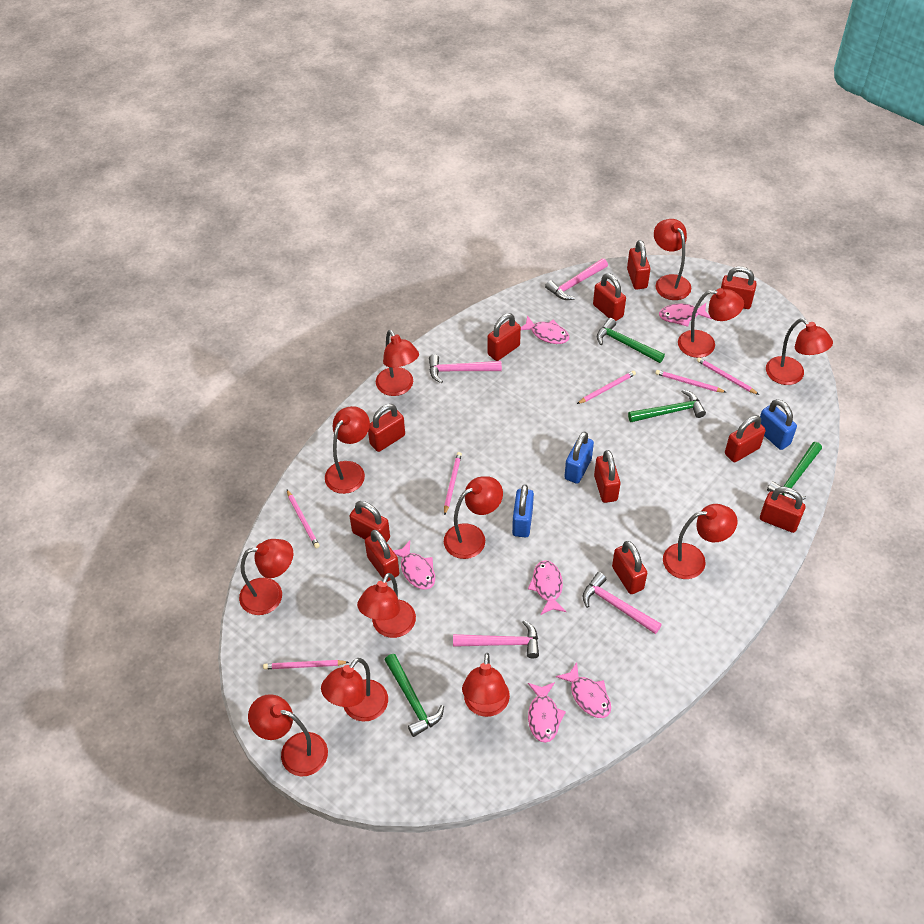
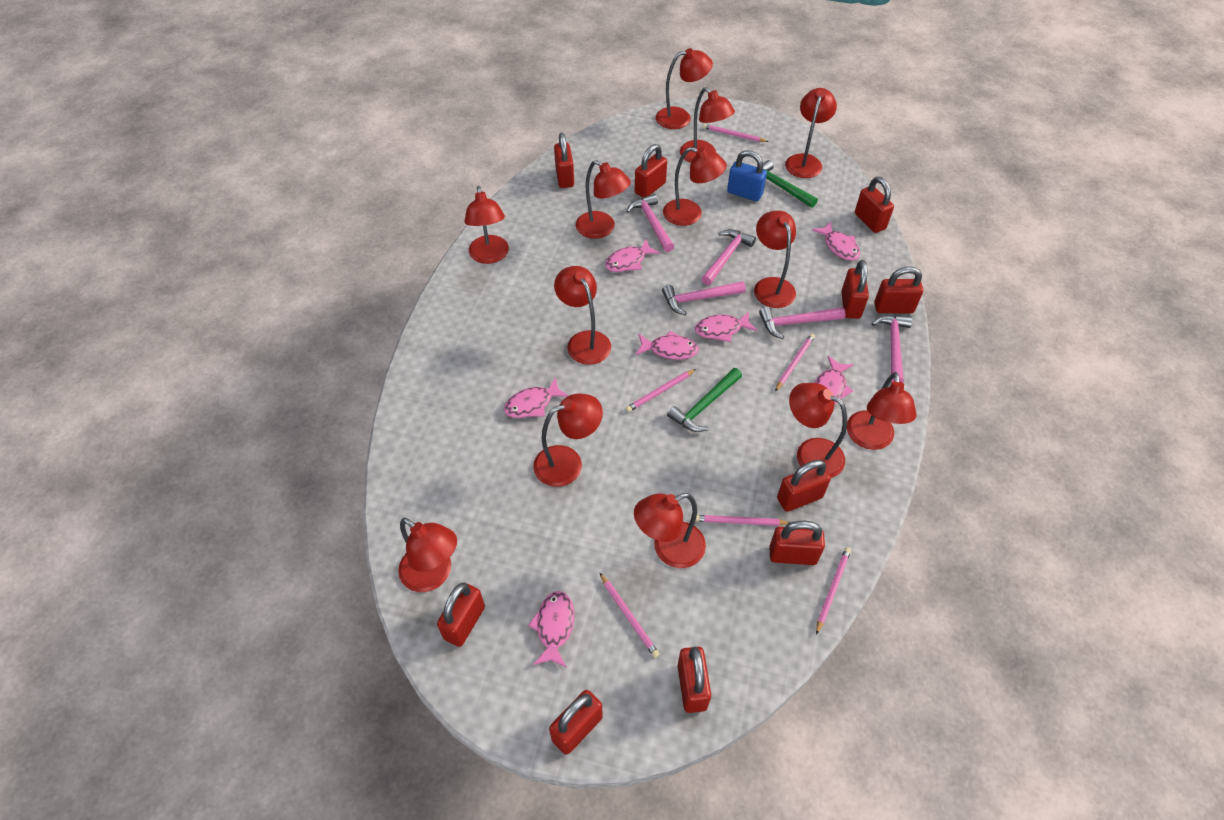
blue padlock: [512,484,534,538] [564,431,594,484] [760,399,797,450] = 3 -> [727,150,767,202] = 1
green hammer: [385,654,444,737] [597,318,665,363] [628,389,706,422] [767,442,822,500] = 4 -> [667,368,742,432] [763,160,818,208] = 2
pink fish: [393,541,435,590] [521,315,569,344] [528,560,567,615] [528,682,566,743] [556,662,611,718] [659,303,712,327] = 6 -> [504,377,569,418] [528,591,574,668] [605,240,660,272] [636,331,699,360] [695,311,757,342] [812,222,860,261] [815,356,854,405] = 7
pink hammer: [429,354,502,384] [453,620,539,659] [545,258,608,300] [583,572,662,634] = 4 -> [626,194,674,252] [662,281,746,315] [701,229,756,285] [759,307,846,339] [871,315,912,383] = 5
red lamp: [239,539,293,615] [248,694,328,776] [321,658,388,721] [325,406,370,494] [357,573,416,638] [376,330,419,396] [444,476,503,559] [462,653,510,717] [654,219,691,300] [663,504,738,579] [678,288,744,358] [766,318,833,385] = 12 -> [398,518,457,592] [464,186,509,264] [533,393,603,487] [554,266,611,365] [576,160,631,239] [634,493,706,568] [656,48,713,129] [663,147,727,226] [680,87,735,163] [754,210,796,308] [785,88,837,178] [789,383,847,478] [847,372,917,450] = 13
red padlock: [350,501,390,542] [365,530,399,582] [368,404,405,452] [488,313,521,361] [593,273,626,321] [594,450,621,503] [612,541,647,594] [627,240,650,290] [721,266,757,309] [725,415,766,462] [760,487,805,533] = 11 -> [437,582,485,647] [549,690,603,755] [554,133,574,188] [635,144,667,198] [678,647,711,713] [769,521,825,565] [777,460,831,512] [841,260,869,319] [855,177,894,233] [874,266,923,313] = 10

